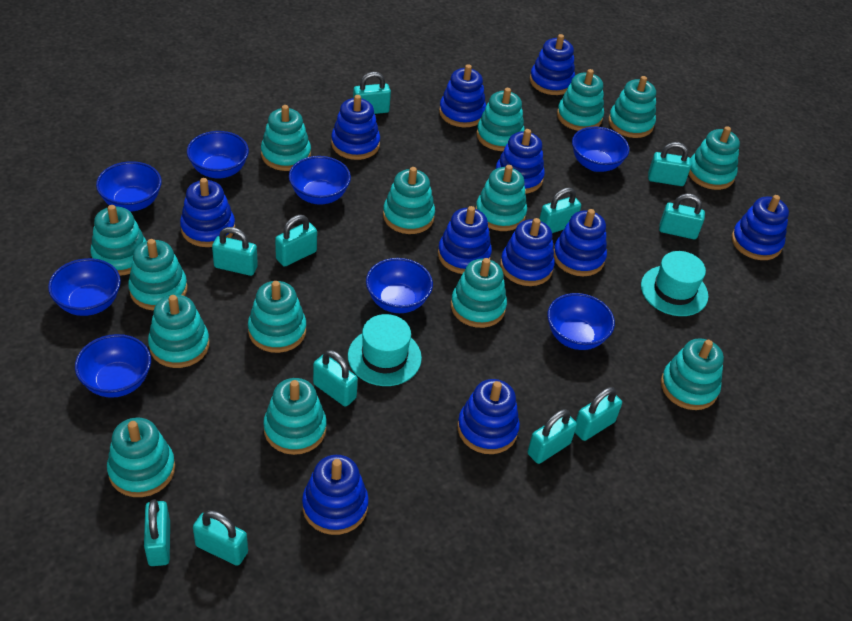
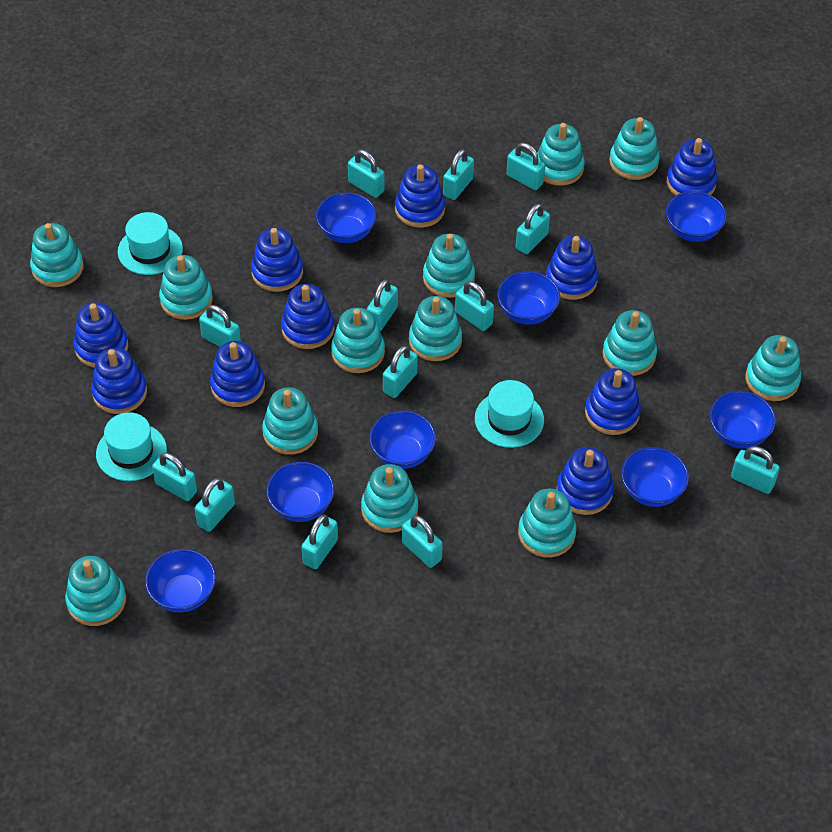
blue stacking toy: [180,178,235,247] [302,455,369,535] [331,95,380,160] [438,206,492,274] [439,64,486,127] [457,379,520,454] [496,129,545,194] [500,218,555,286] [530,34,575,95] [554,209,607,276] [732,195,789,260] = 11 -> [73,302,128,368] [91,348,147,414] [210,341,265,407] [251,228,303,292] [281,284,334,349] [395,164,445,228] [546,236,598,300] [556,447,614,515] [585,368,641,435] [667,138,717,196] = 10
turquoise hat: [348,314,422,386] [641,251,708,316] = 2 -> [96,412,167,481] [118,212,183,275] [475,380,544,448] = 3
turquoise padlock: [144,499,170,566] [193,510,248,566] [212,227,258,276] [275,215,317,267] [313,350,358,407] [353,72,391,114] [527,409,577,464] [540,188,581,233] [575,387,622,441] [648,142,691,186] [659,194,705,239] = 11 -> [152,453,197,501] [195,478,235,532] [199,305,241,347] [301,514,338,569] [348,150,385,198] [367,279,398,332] [383,345,418,398] [402,515,443,568] [443,149,474,200] [455,281,494,331] [507,143,545,190] [516,204,550,254] [731,446,780,494] = 13
turquoise stacking toy: [91,205,146,276] [107,417,175,497] [128,239,187,311] [148,295,210,368] [248,281,306,353] [261,105,311,171] [263,378,327,455] [383,167,435,234] [451,258,507,328] [476,88,525,151] [476,165,527,231] [557,69,604,131] [608,76,656,138] [661,338,724,410] [689,126,740,190] = 15 -> [30,223,84,287] [65,556,126,626] [159,255,213,320] [262,387,318,455] [331,308,385,373] [361,464,418,533] [409,296,462,361] [423,234,475,298] [518,489,576,557] [537,123,584,186] [603,310,657,376] [609,117,660,180] [745,335,801,401] = 13

